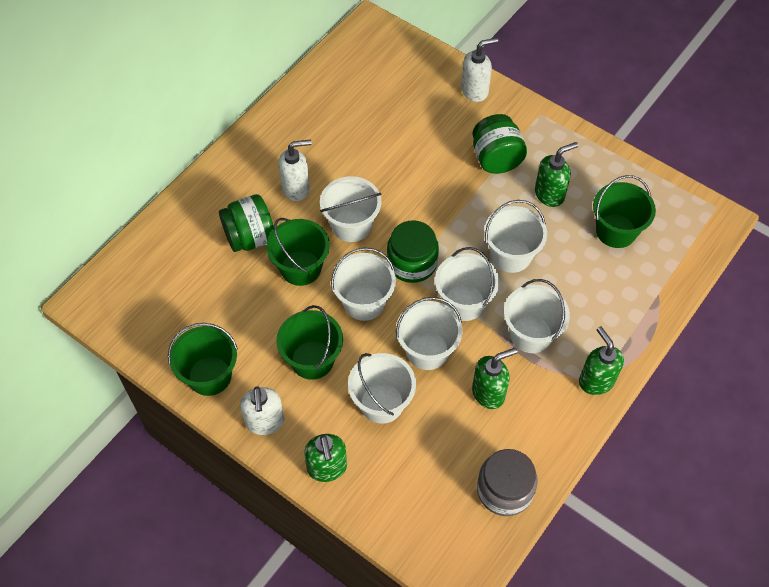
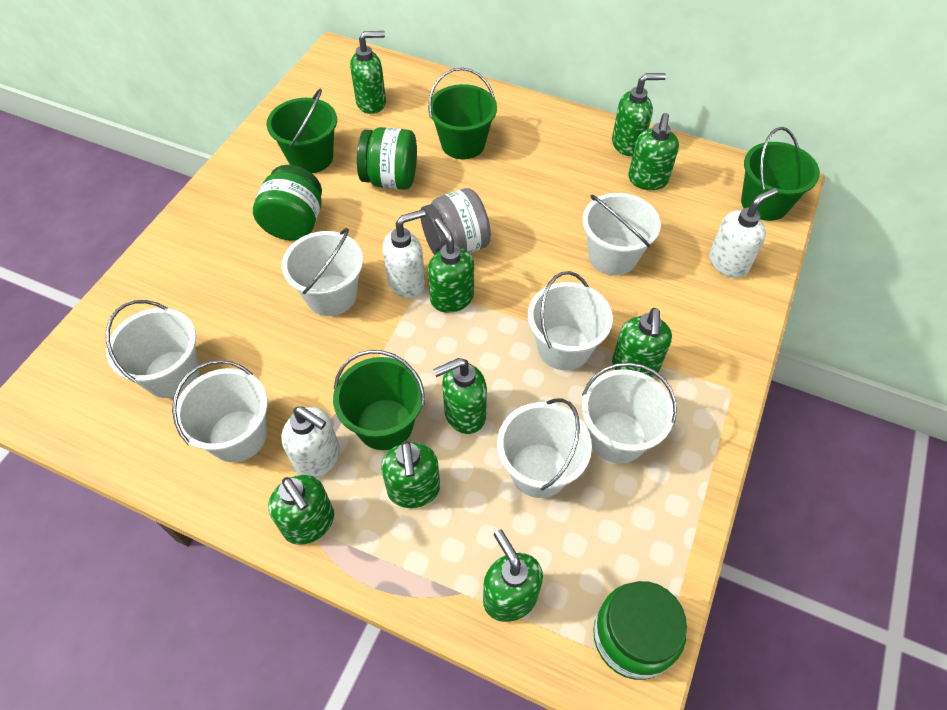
green soap dispenser: [304,434,347,482] [472,348,518,409] [535,142,578,207] [579,326,624,395] = 4 -> [268,475,334,545] [350,31,386,114] [381,441,440,508] [428,218,474,313] [433,358,487,434] [483,529,543,622] [612,73,666,156] [612,308,672,378] [628,113,679,190] = 9

